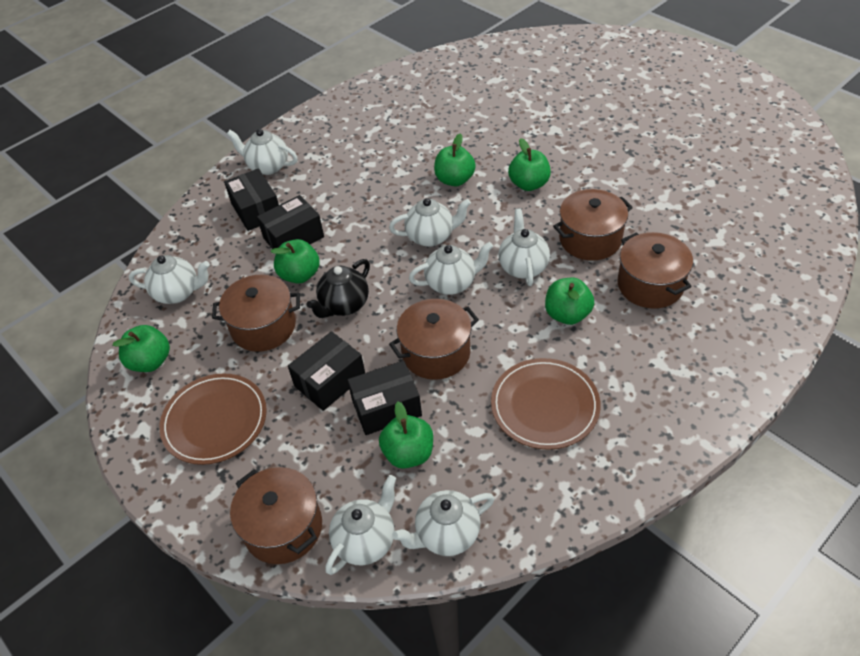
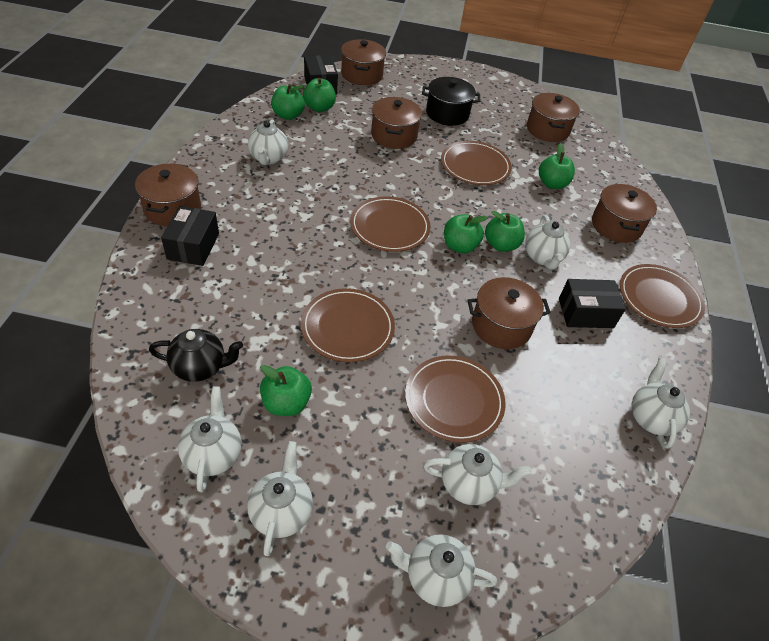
black box: [224,169,279,231] [257,195,324,249] [288,331,365,411] [347,361,422,435] = 4 -> [161,206,219,266] [304,55,338,94] [559,279,626,328] = 3
black pot: none = 0 -> [422,77,480,126] = 1
brown plate: [159,374,267,465] [491,358,601,450] = 2 -> [301,288,395,362] [350,196,430,252] [405,355,506,443] [441,141,512,185] [620,264,705,328] = 5
brown pot: [212,274,300,352] [230,467,322,564] [389,299,479,380] [553,189,633,261] [617,232,693,309] = 5 -> [135,163,201,226] [341,39,386,85] [371,97,422,149] [467,277,551,349] [527,93,580,142] [592,183,657,243] = 6

